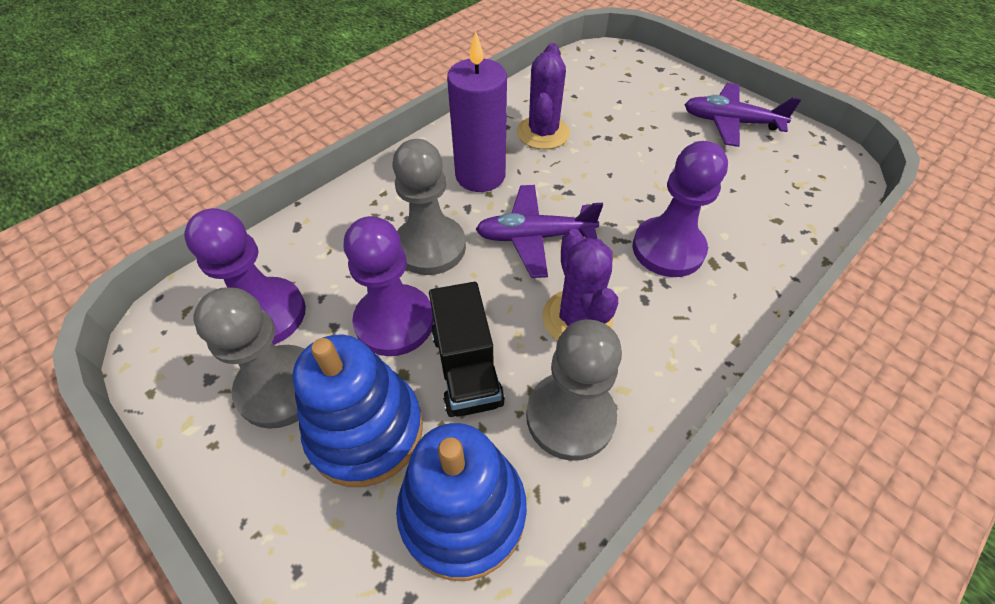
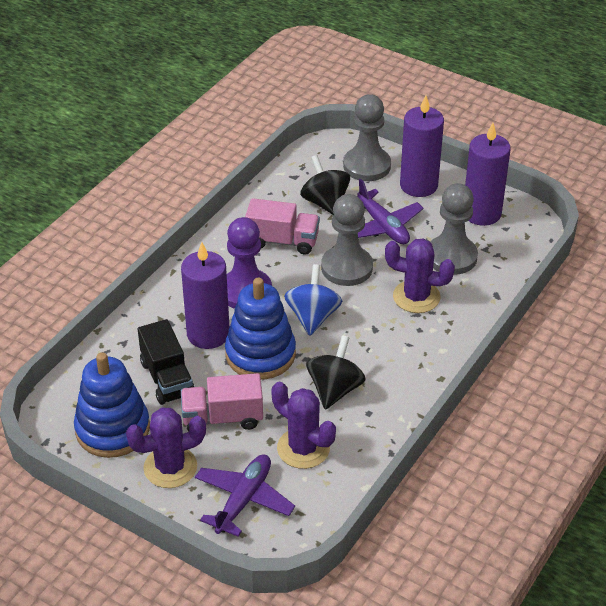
black spinning top: none = 0 -> [300,155,350,215] [306,335,366,410] = 2
blue spinning top: none = 0 -> [284,264,342,336] = 1
pink truck: none = 0 -> [181,373,263,432] [245,198,320,255] = 2
purple cactus: [517,43,570,149] [542,229,618,341] = 2 -> [126,407,206,488] [271,382,336,469] [385,239,455,313] = 3
purple candle: [447,31,507,192] = 1 -> [181,242,229,349] [400,95,444,197] [465,123,511,226] = 3
purple pawn: [184,208,306,345] [343,216,434,356] [633,141,728,277] = 3 -> [227,217,272,309] = 1

